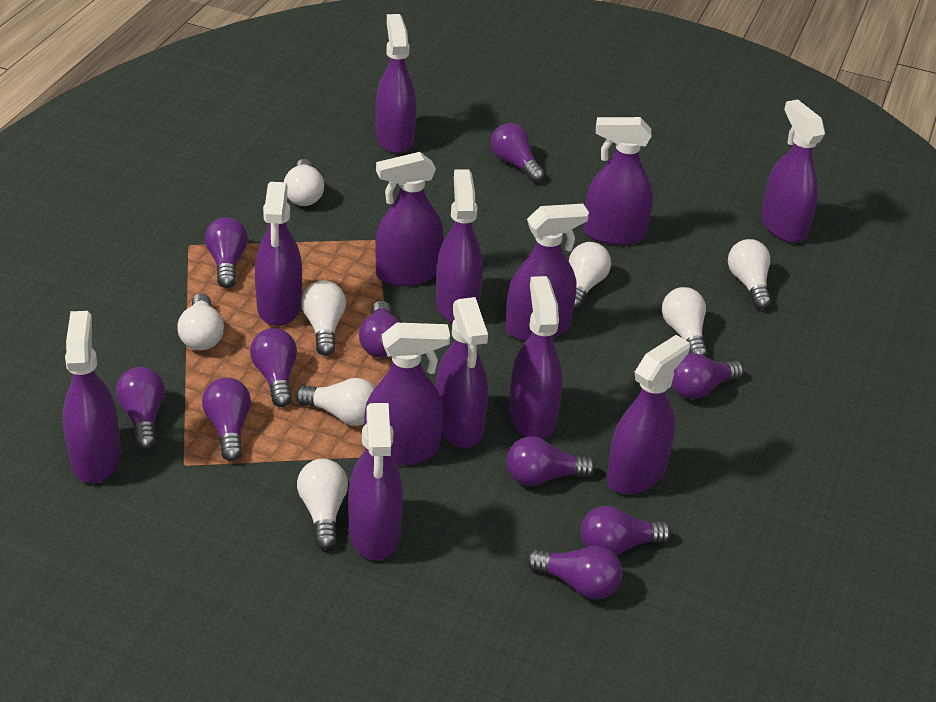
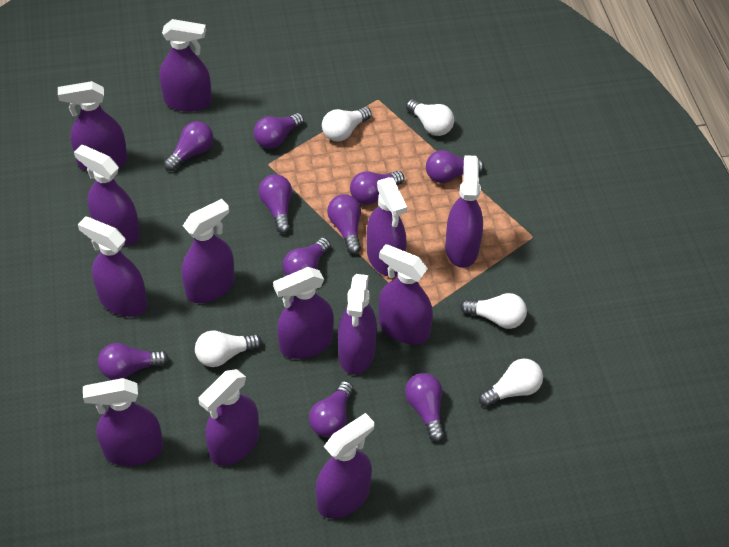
white light bulb: [177,293,224,350] [284,159,324,206] [295,378,375,426] [297,459,348,549] [301,280,346,356] [569,242,611,310] [662,287,707,357] [728,239,771,309] = 8 -> [195,330,262,367] [322,107,372,141] [406,99,454,136] [460,293,527,329] [479,359,543,407] = 5

